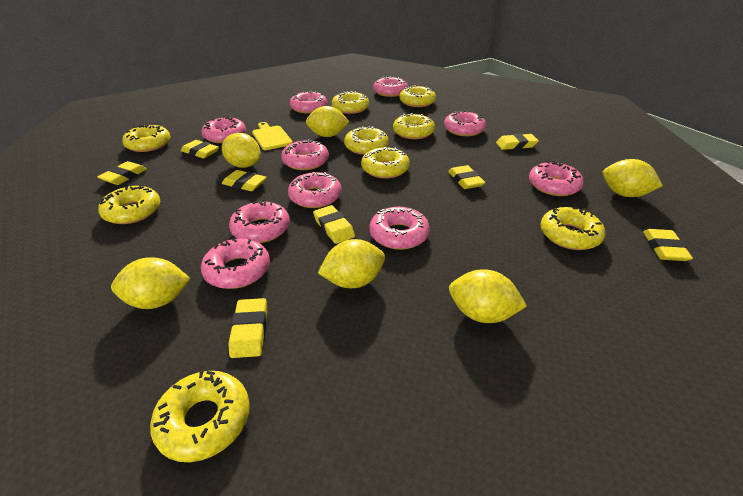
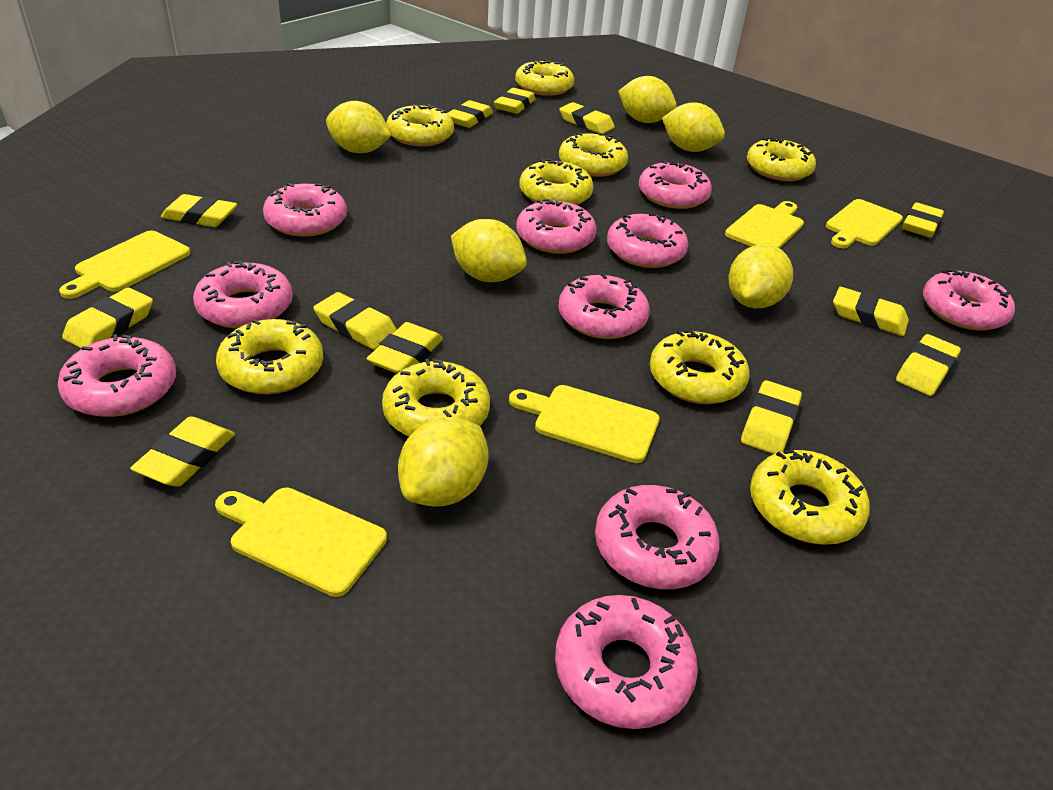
yellow cutting board: [252,122,293,150] = 1 -> [59,231,190,299] [215,488,387,597] [509,385,660,463] [725,201,804,248] [826,199,903,248] = 5
yellow eraser: [98,161,147,185] [181,140,219,159] [222,170,267,191] [228,298,267,358] [313,205,355,244] [448,165,485,189] [496,134,539,150] [643,229,693,261] = 8 -> [62,287,153,348] [130,416,235,487] [161,194,237,227] [313,292,397,350] [366,322,443,374] [447,100,493,128] [494,88,536,114] [559,102,615,134] [741,380,802,454] [833,287,909,336] [896,334,961,396] [902,202,944,238] = 12

